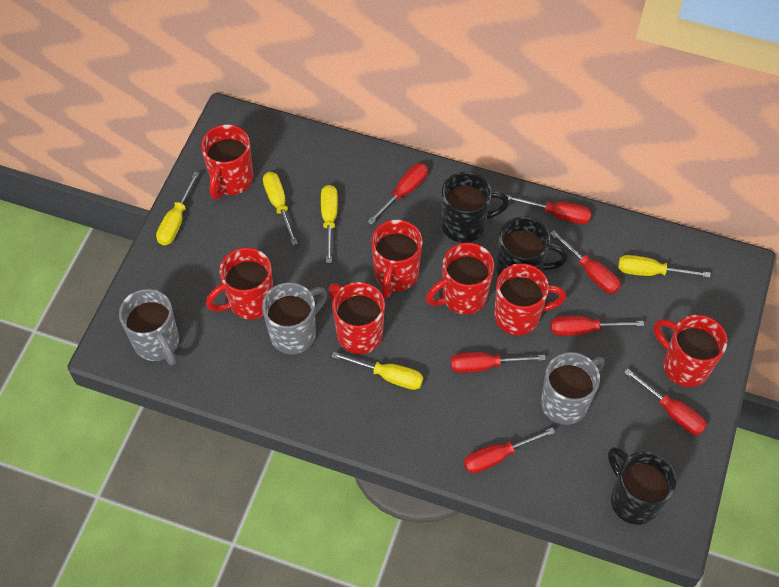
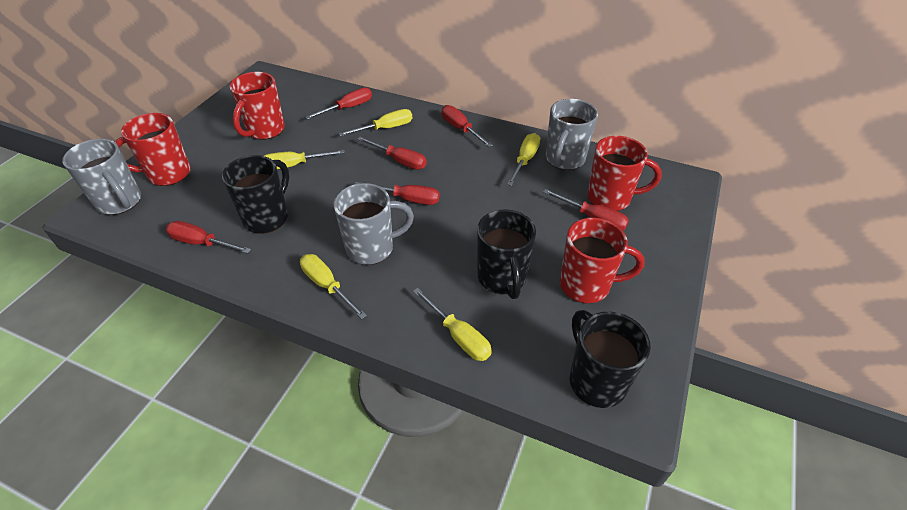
red mug: [201,125,253,200] [206,248,273,319] [329,282,385,354] [371,220,422,299] [426,243,494,314] [494,263,566,335] [654,315,727,387] = 7 -> [115,113,191,186] [230,72,285,140] [560,218,645,303] [587,136,662,211] = 4
red screwdriver: [367,163,428,225] [451,352,545,373] [464,427,555,473] [506,195,592,224] [550,230,621,294] [550,316,644,336] [624,368,707,435] = 7 -> [166,221,251,254] [305,87,372,120] [355,182,440,205] [357,137,427,170] [442,105,493,147] [543,189,629,230] = 6

